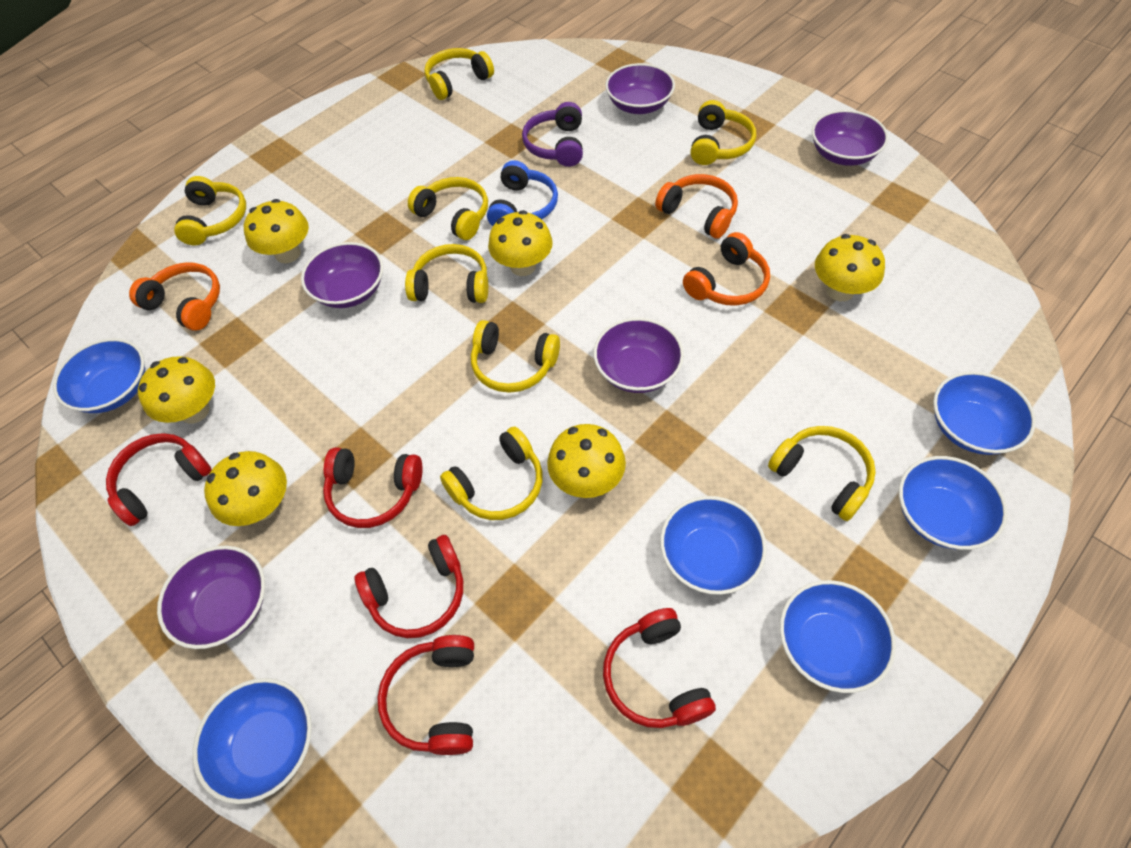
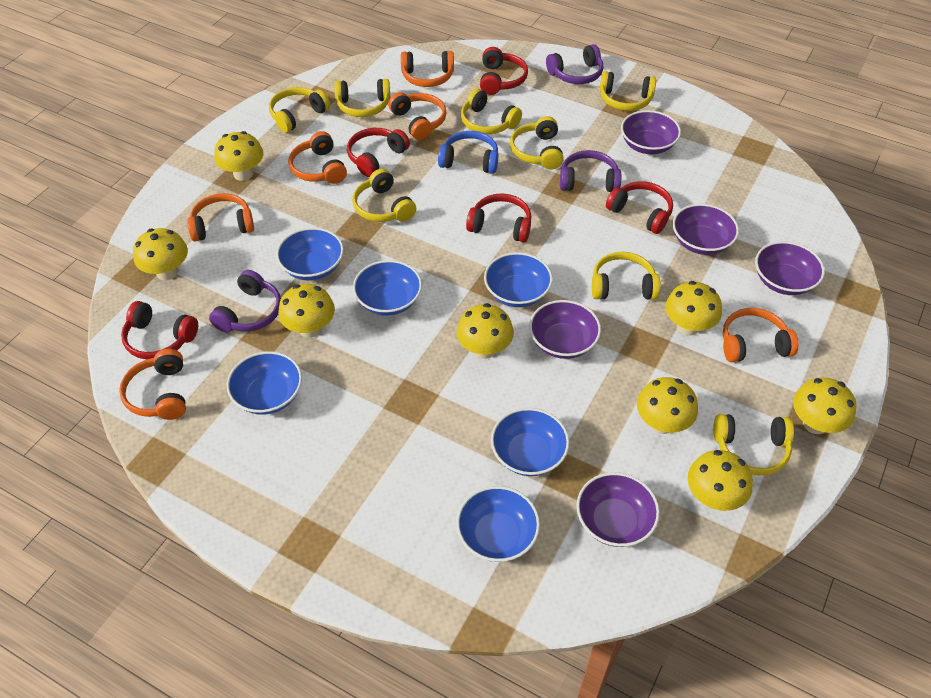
orange headphones: [129,262,220,331] [655,174,738,239] [683,232,770,306] = 3 -> [119,349,186,420] [187,193,254,242] [288,131,347,184] [388,92,447,140] [401,51,454,87] [723,308,799,362] = 6
purple headphones: [522,102,583,167] = 1 -> [209,270,281,332] [546,44,603,84] [560,150,621,192] = 3
yellow mushroom: [138,356,215,423] [204,451,287,526] [244,199,309,263] [488,210,553,276] [547,424,626,498] [815,234,885,301] = 6 -> [133,228,188,280] [214,131,263,181] [278,284,335,338] [457,303,514,359] [637,377,698,434] [665,281,722,336] [688,450,753,511] [793,377,857,434] = 8

